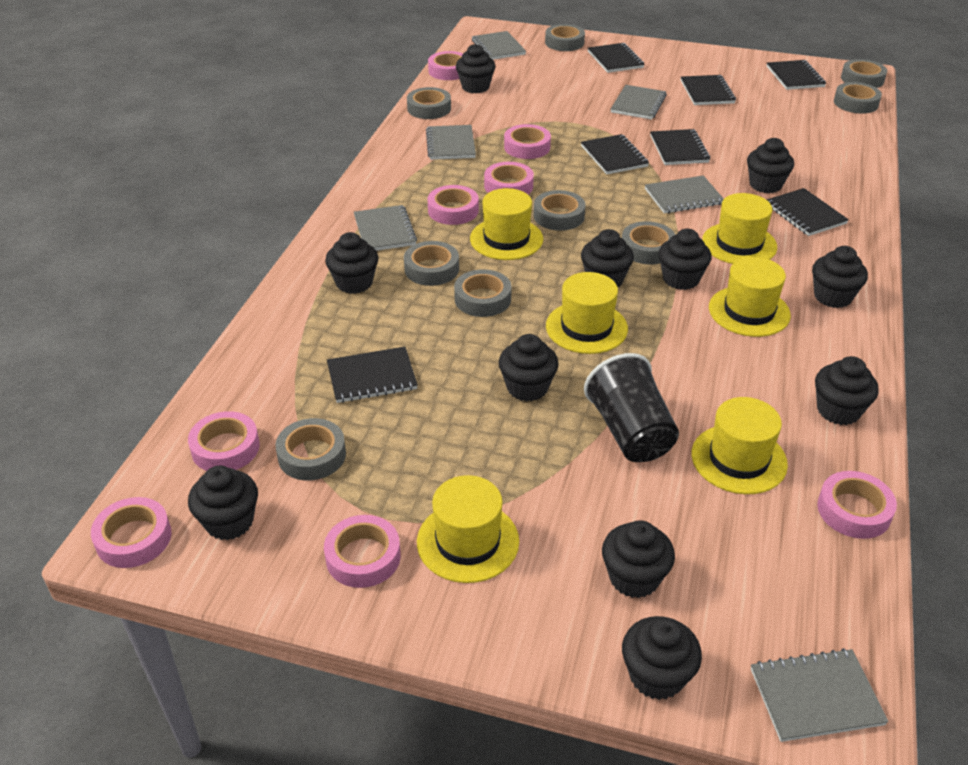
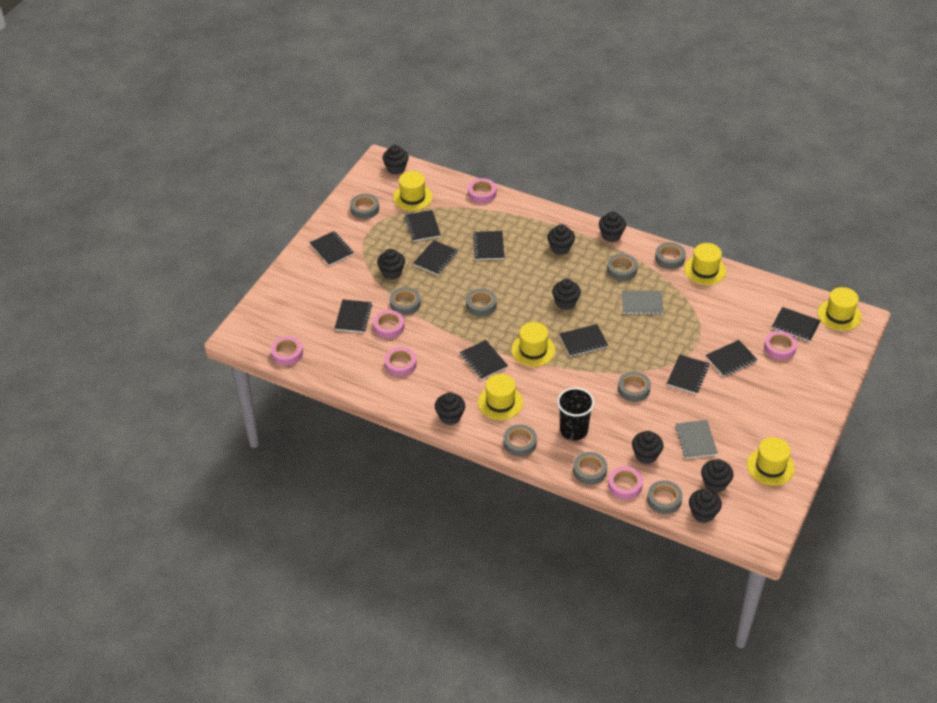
black cupcake: [188,466,258,540] [325,232,378,294] [456,44,496,93] [499,334,559,402] [581,229,634,287] [602,520,675,598] [622,616,702,700] [658,229,712,290] [747,138,794,193] [812,246,868,308] [815,356,879,425] = 11 -> [377,249,405,280] [382,145,409,175] [435,392,465,425] [547,224,575,255] [552,279,581,310] [599,211,626,242] [632,431,664,464] [689,489,722,523] [701,459,733,493] = 9
black notebook: [327,347,418,403] [581,134,649,175] [588,43,645,73] [650,129,710,165] [681,75,736,105] [767,60,826,90] [767,188,849,236] = 7 -> [309,231,354,266] [335,299,372,333] [405,210,441,242] [413,240,458,275] [460,340,508,380] [473,231,504,260] [559,324,608,357] [667,354,709,394] [706,340,758,377] [772,307,821,342] = 10
grey notebook: [354,205,417,251] [426,125,476,160] [472,31,526,60] [611,85,667,120] [645,175,724,213] [751,648,889,742] = 6 -> [622,291,664,315] [675,420,718,459] = 2
pink tape: [91,497,172,568] [188,411,260,471] [324,515,401,588] [427,185,479,225] [428,51,463,80] [484,162,534,194] [504,124,551,159] [817,471,897,539] = 8 -> [271,336,303,366] [373,310,405,339] [385,347,417,377] [468,178,496,204] [608,466,643,500] [764,331,797,360] = 6

